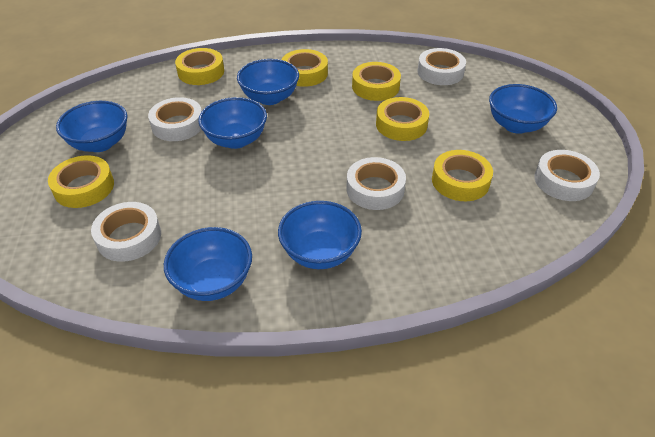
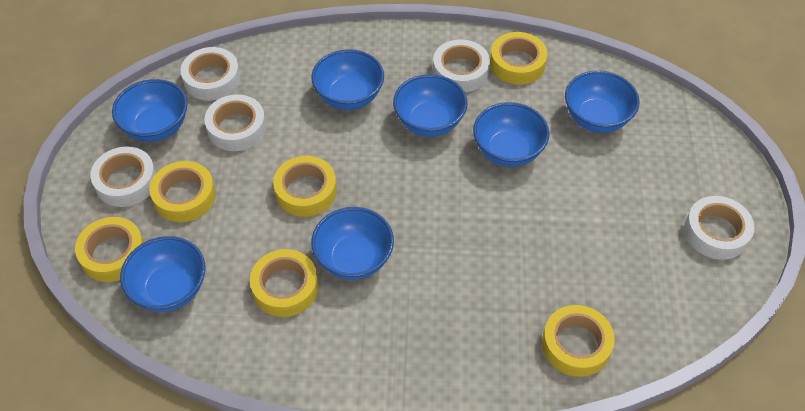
blue bowl: [56,101,128,152] [164,227,252,301] [198,97,267,149] [237,59,299,105] [278,201,362,269] [489,84,557,134] = 6 -> [112,79,188,142] [120,236,206,312] [311,49,384,110] [311,207,394,280] [393,74,468,137] [473,102,549,167] [565,71,639,133] = 7

